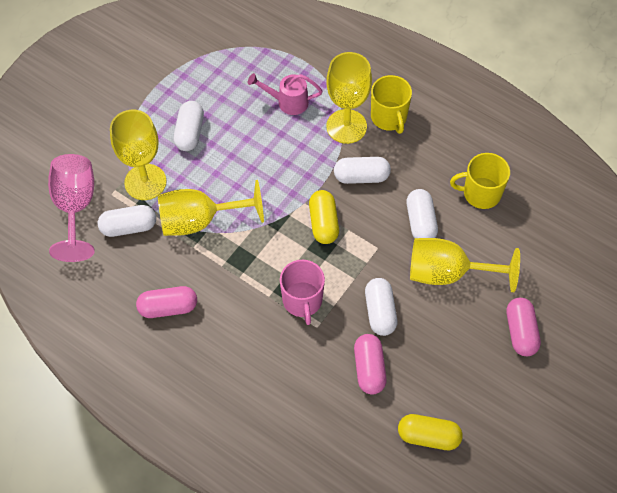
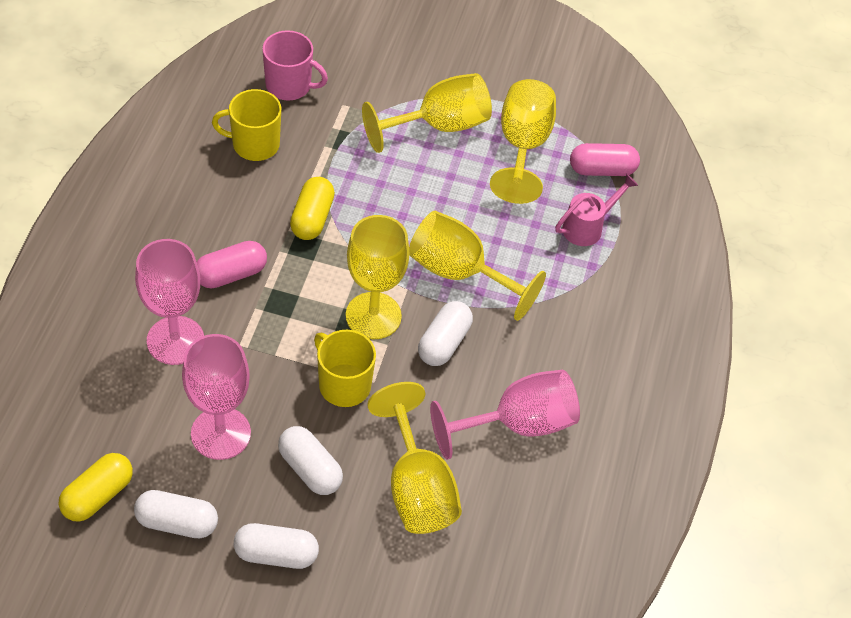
pink capsule: [136,286,197,318] [354,334,387,395] [506,298,541,356] = 3 -> [197,241,267,288] [570,143,640,176] = 2
pink goblet: [48,154,95,262] = 1 -> [135,239,204,365] [182,334,251,460] [430,370,580,460] = 3
white capsule: [98,205,156,237] [173,101,204,151] [334,157,391,184] [365,278,397,336] [406,189,438,238] = 5 -> [134,490,218,538] [234,523,319,569] [278,426,343,495] [418,301,473,366] = 4
yellow goblet: [110,110,166,200] [158,180,264,236] [326,52,372,144] [410,238,520,292] = 4 -> [346,215,410,339] [362,73,492,153] [367,382,462,534] [409,211,546,321] [490,79,556,204] = 5

